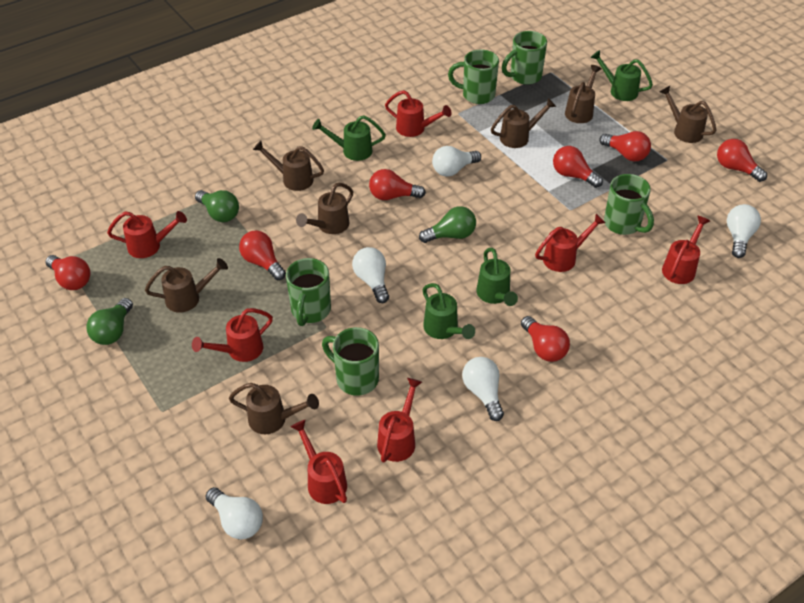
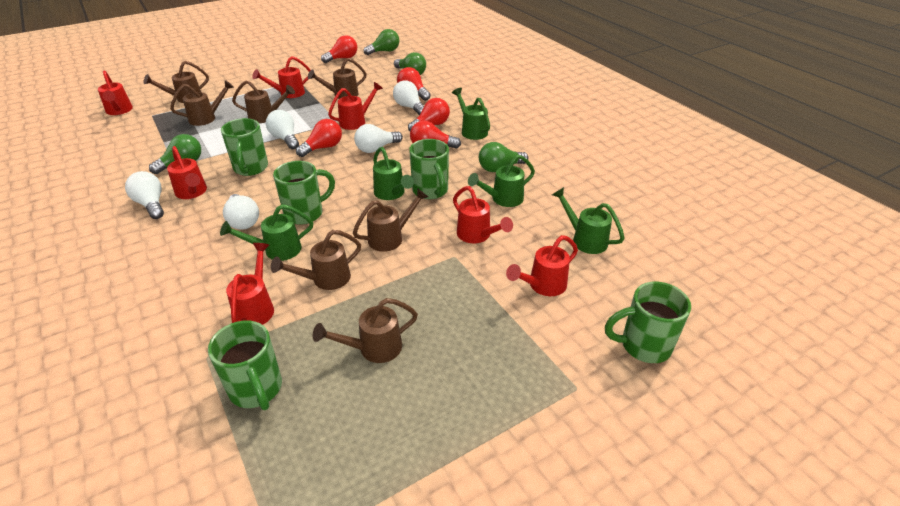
green light bulb: [86,298,133,345] [195,190,239,222] [419,206,476,243] = 3 -> [149,134,201,174] [364,29,399,55] [394,52,426,75] [479,142,528,172] = 4
green watering can: [312,115,386,161] [423,283,475,339] [476,248,518,306] [590,50,653,101] = 4 -> [220,204,313,261] [373,147,414,200] [452,88,490,140] [468,155,535,207] [552,187,625,254] = 5
red light bulb: [45,255,90,290] [239,230,286,280] [369,169,426,200] [521,316,570,362] [553,146,603,188] [599,131,651,162] [717,139,767,182] = 7 -> [296,119,342,157] [321,35,357,63] [397,67,431,101] [408,98,450,131] [410,121,461,149] = 5

